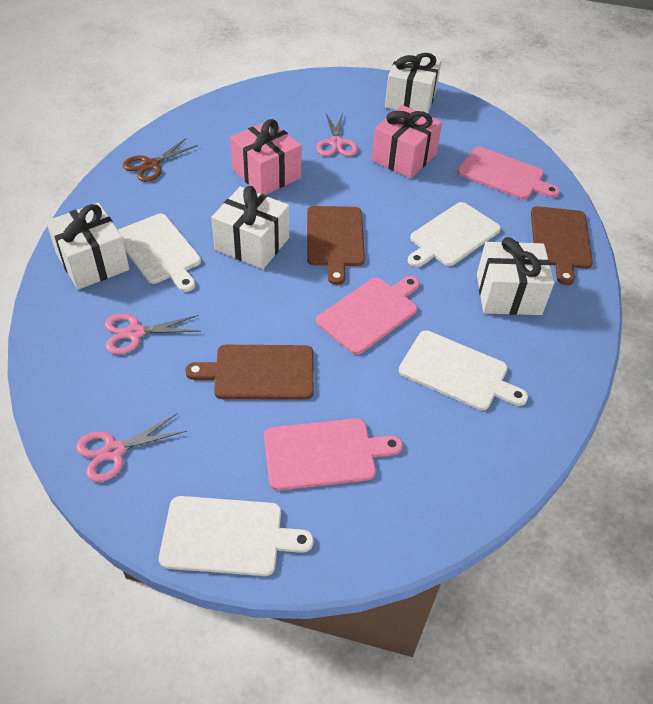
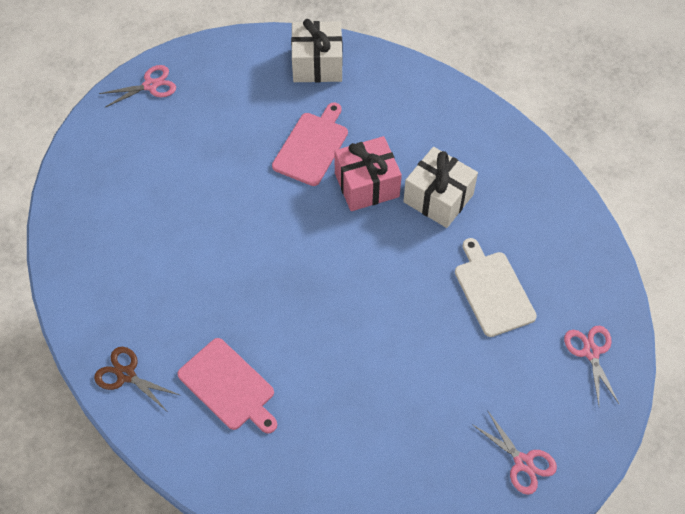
brown cutting board: [185,345,314,400] [307,206,365,285] [531,206,593,285] = 3 -> none = 0
pink cutting board: [264,418,403,491] [316,276,420,355] [457,147,560,199] = 3 -> [177,338,277,434] [272,102,348,186] = 2
pink gift: [230,119,301,195] [372,105,442,178] = 2 -> [334,136,402,211] = 1
white cutting board: [118,214,201,292] [159,496,314,576] [399,330,528,410] [408,202,501,267] = 4 -> [455,238,537,337] = 1
white gift: [46,203,129,290] [211,186,289,269] [385,52,441,113] [477,237,554,315] = 4 -> [291,19,342,82] [403,147,478,228] = 2

